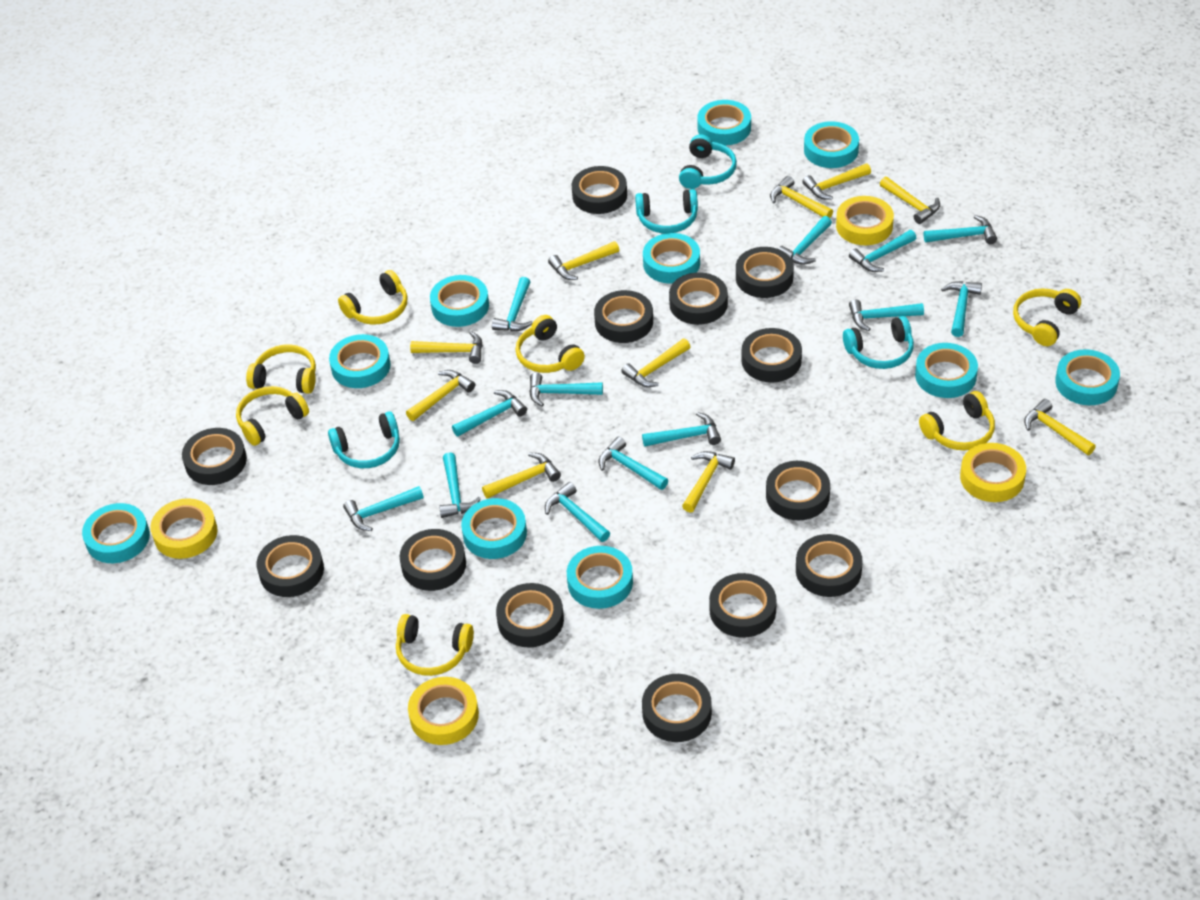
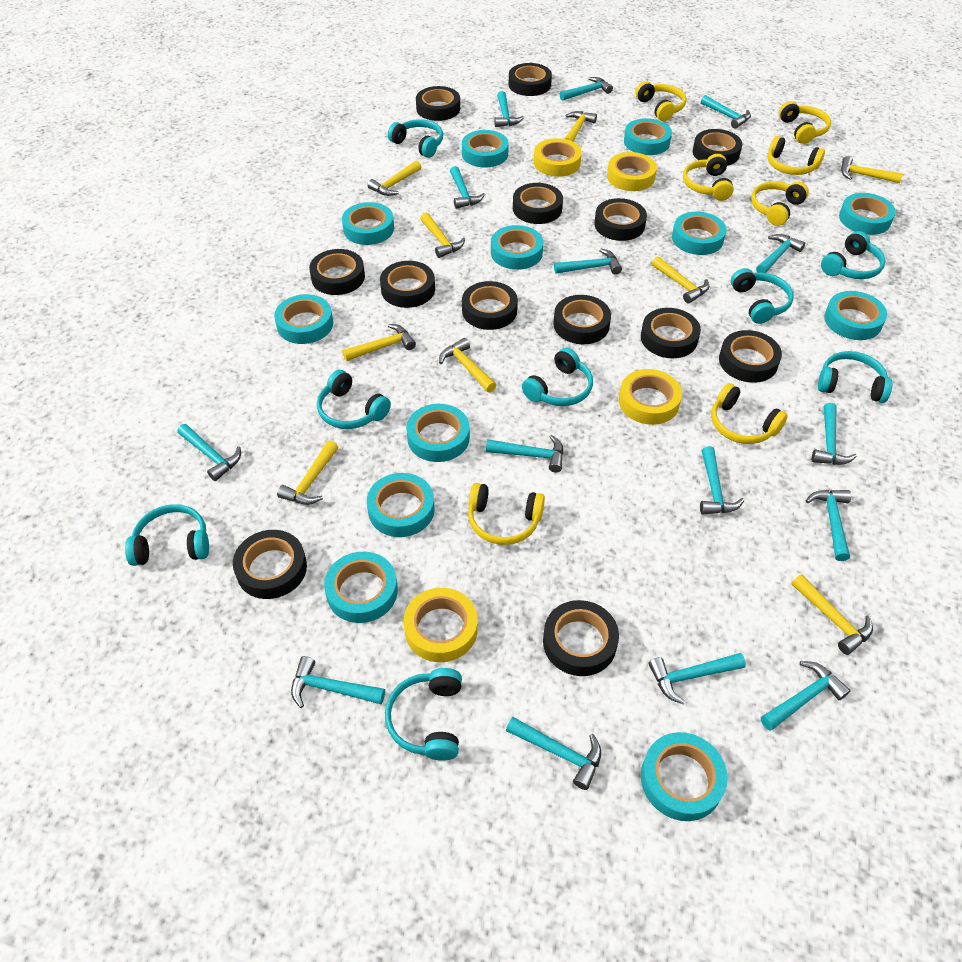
turquoise hammer: [343,486,424,531] [439,452,481,518] [452,390,527,437] [492,277,533,331] [529,373,603,407] [545,482,610,542] [598,437,668,490] [642,412,721,447] [778,216,832,265] [849,230,916,272] [849,300,924,331] [924,215,997,244] [941,281,982,337] = 13 -> [177,424,241,481] [291,656,385,708] [450,166,485,209] [486,435,564,473] [494,91,524,127] [506,717,601,790] [554,248,622,275] [559,77,613,101] [648,653,746,705] [700,446,744,515] [701,95,751,129] [756,234,805,273] [761,661,851,731] [806,490,851,561] [812,403,857,465] = 15
turquoise headphones: [328,411,400,468] [635,189,698,233] [679,134,737,189] [843,316,914,369] = 4 -> [125,504,209,566] [317,370,391,429] [385,668,462,761] [388,119,443,158] [522,348,593,406] [731,268,794,324] [818,351,892,403] [821,231,885,279] = 8
turquoise tape: [82,503,150,563] [329,334,391,388] [430,275,489,327] [461,498,527,559] [567,546,633,609] [643,233,700,284] [697,100,751,146] [804,121,859,168] [915,343,978,398] [1055,349,1120,405] = 10 -> [274,294,333,344] [324,552,398,623] [342,202,394,245] [367,473,435,537] [406,404,470,462] [462,130,509,168] [491,225,543,270] [624,118,672,155] [641,732,728,821] [672,212,727,255] [824,291,887,340] [839,193,896,235] = 12
yellow hammer: [406,370,475,421] [410,331,483,364] [482,453,561,499] [548,241,619,280] [621,339,690,387] [682,451,735,513] [770,176,833,218] [802,163,871,200] [880,177,940,224] [1024,399,1096,455] = 10 -> [277,441,338,505] [342,324,416,361] [367,161,421,196] [420,213,465,258] [439,338,496,392] [564,111,597,142] [652,256,709,303] [791,575,873,655] [841,156,903,183] = 9

